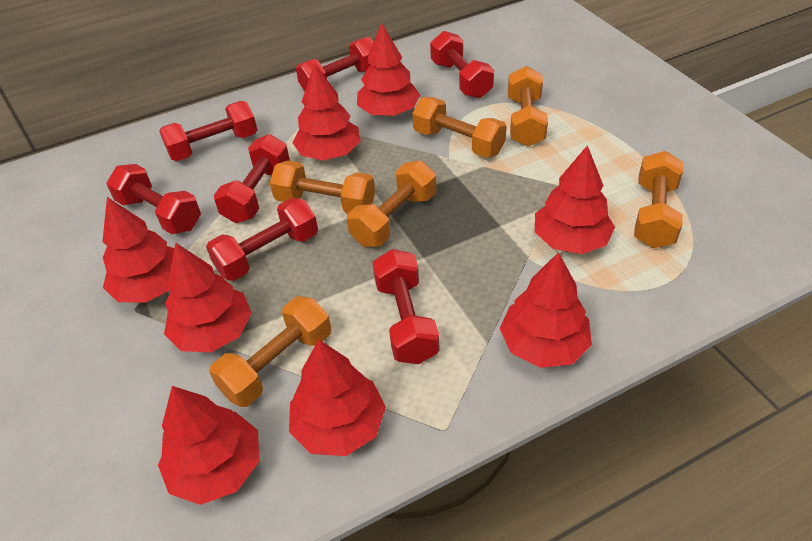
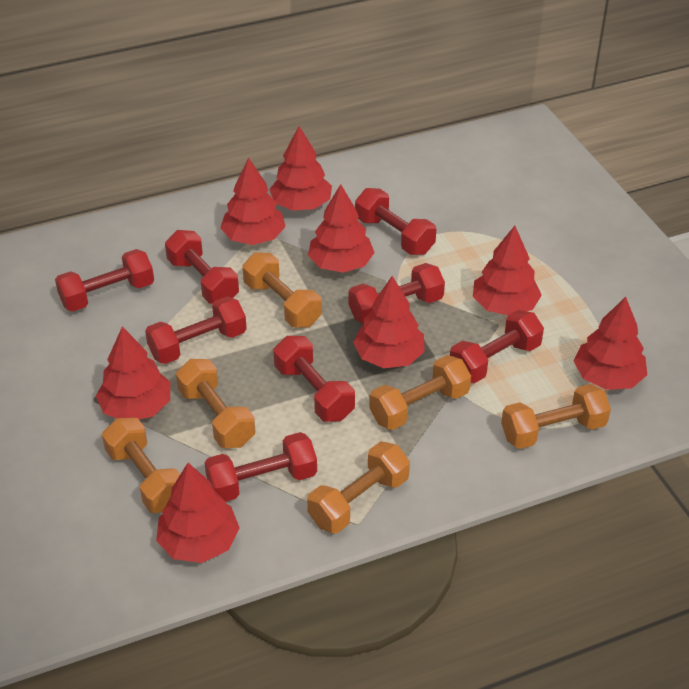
red dumbbell: [106,164,201,234] [159,101,257,161] [206,198,318,281] [214,134,290,223] [296,37,374,91] [373,249,440,364] [430,31,494,98] = 7 -> [55,249,154,312] [145,296,247,364] [165,230,239,304] [204,432,317,501] [273,336,355,422] [348,263,445,324] [355,188,436,255] [450,310,544,383] = 8

